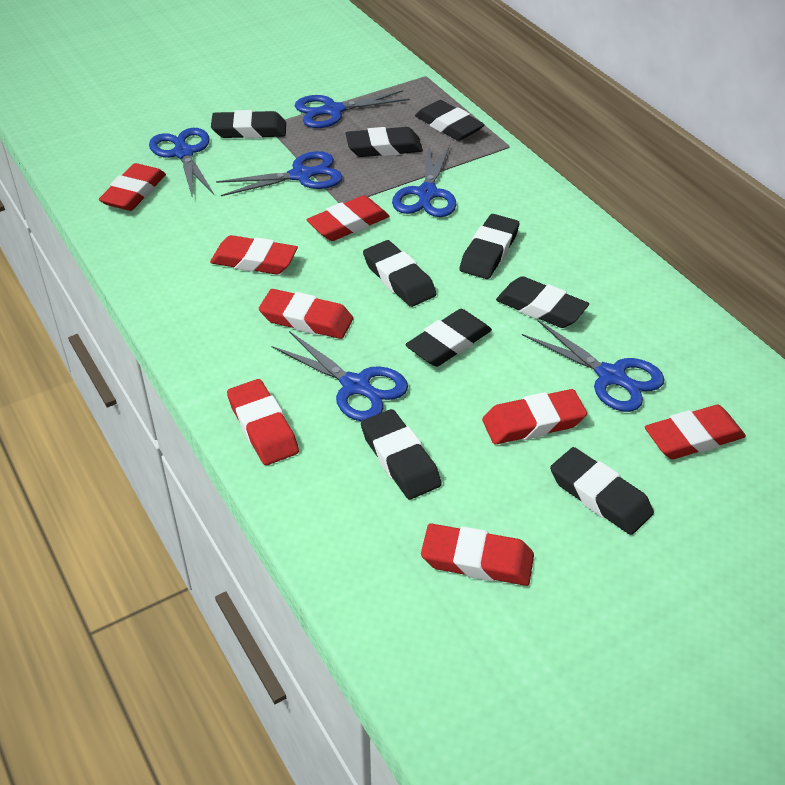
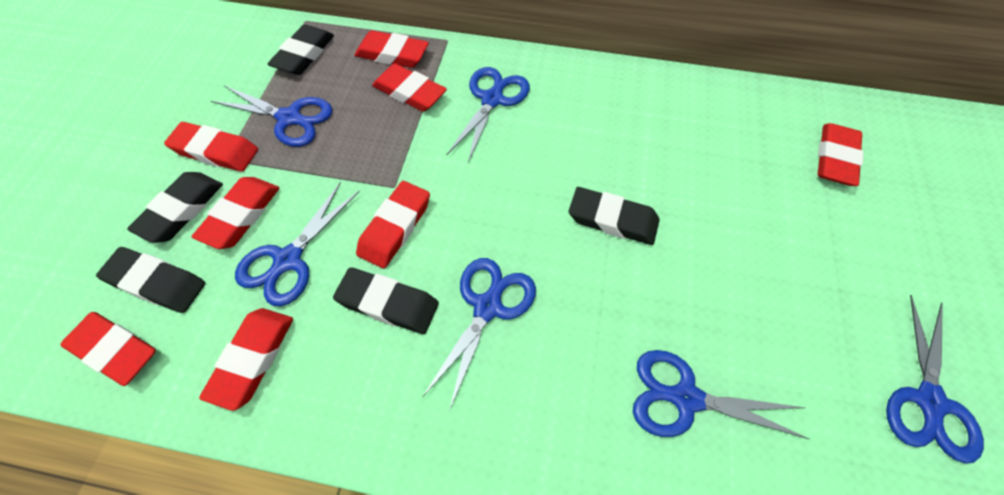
black eraser: [211,110,286,139] [346,127,423,157] [361,409,442,499] [363,240,437,307] [405,309,492,367] [415,100,485,141] [460,214,519,279] [496,276,589,328] [550,447,654,535] = 9 -> [96,247,205,313] [127,172,223,243] [268,24,334,75] [333,267,439,334] [569,187,660,245] = 5

